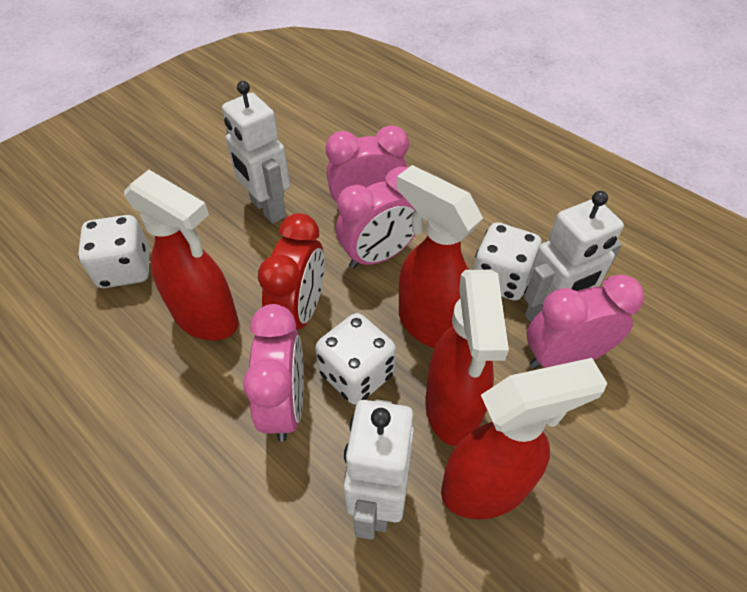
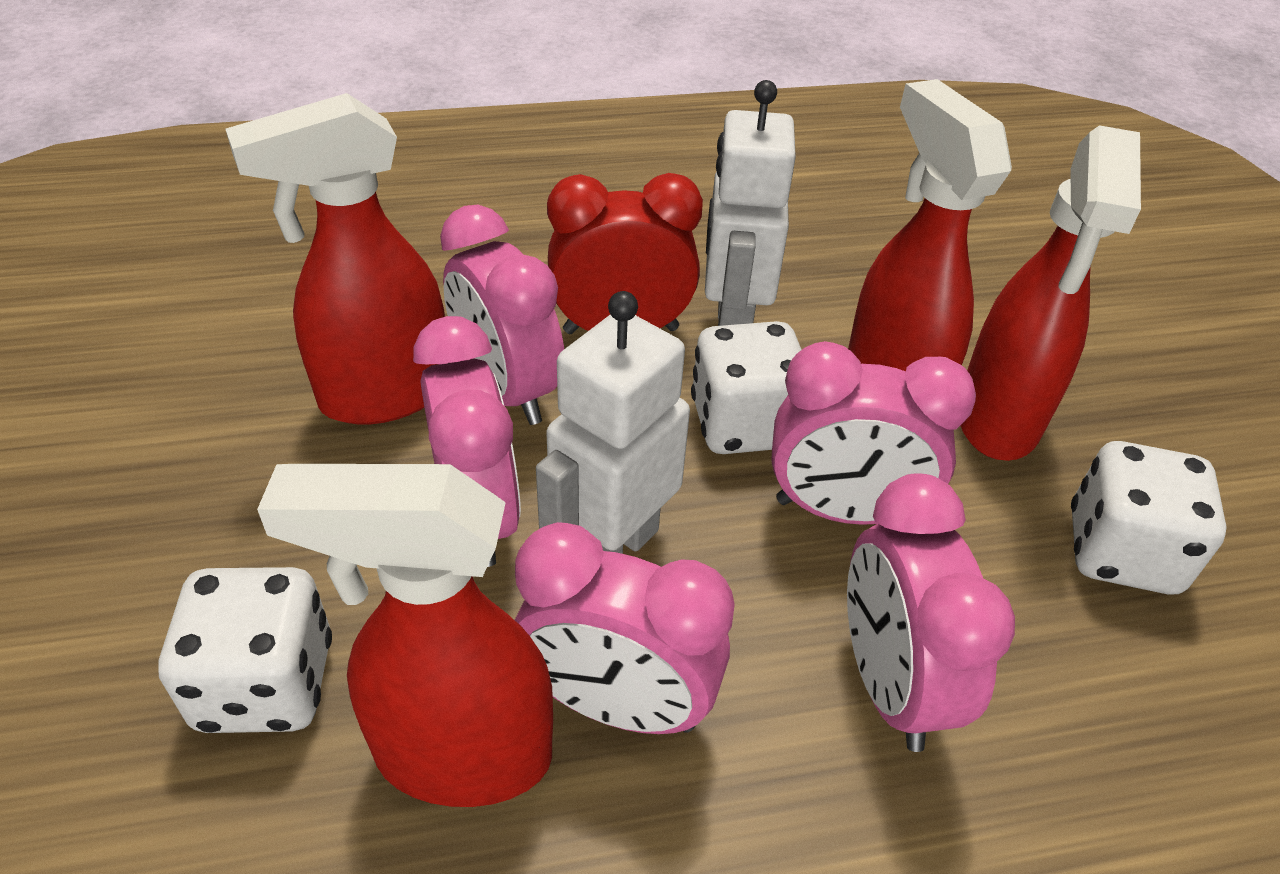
pink clock: [243,304,304,442] [326,125,409,213] [336,167,416,269] [527,275,644,369] = 4 -> [413,316,521,567] [440,205,564,425] [515,522,735,734] [771,341,976,525] [847,473,1015,752] = 5
white robot: [222,81,290,224] [344,399,414,540] [524,191,624,323] = 3 -> [536,291,690,554] [705,80,796,326] = 2

